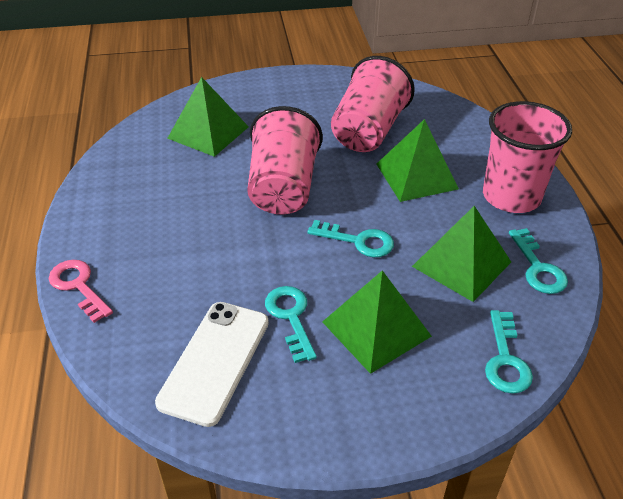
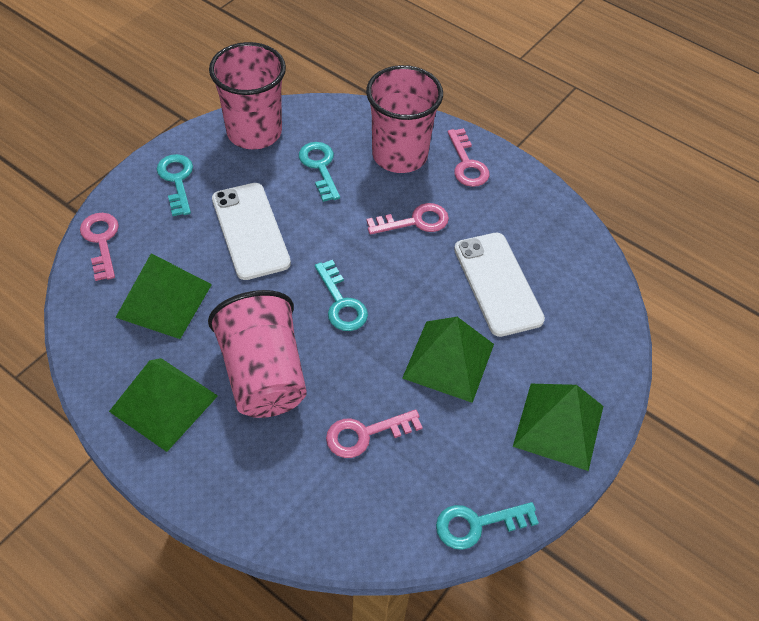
pink key: [49,260,113,323] = 1 -> [80,213,119,281] [326,409,423,458] [366,203,449,235] [448,128,490,187] = 4
white phone: [155,302,269,427] = 1 -> [212,183,291,280] [454,233,545,337] = 2

